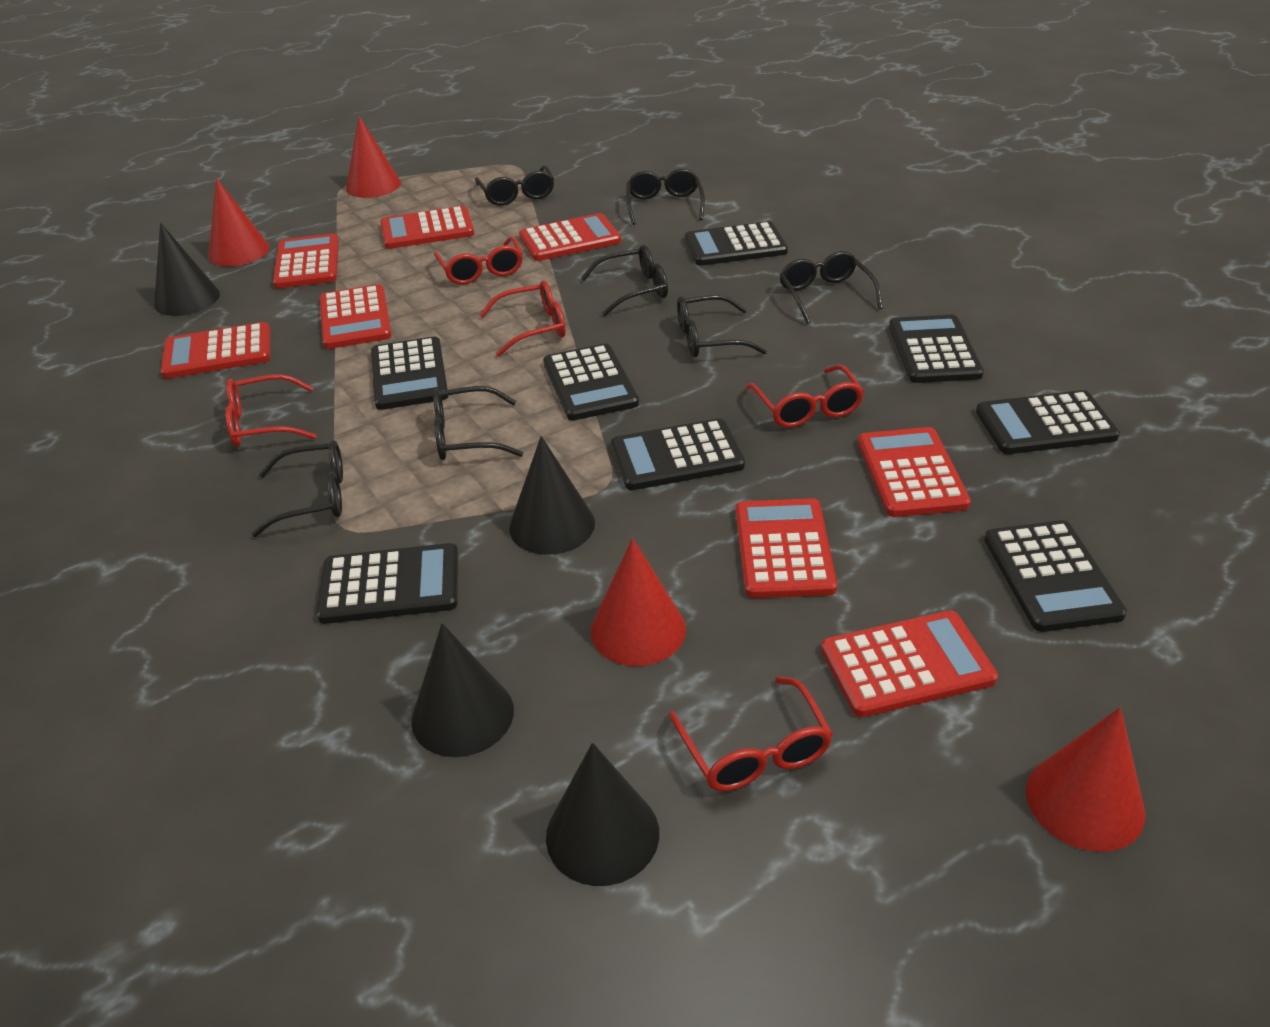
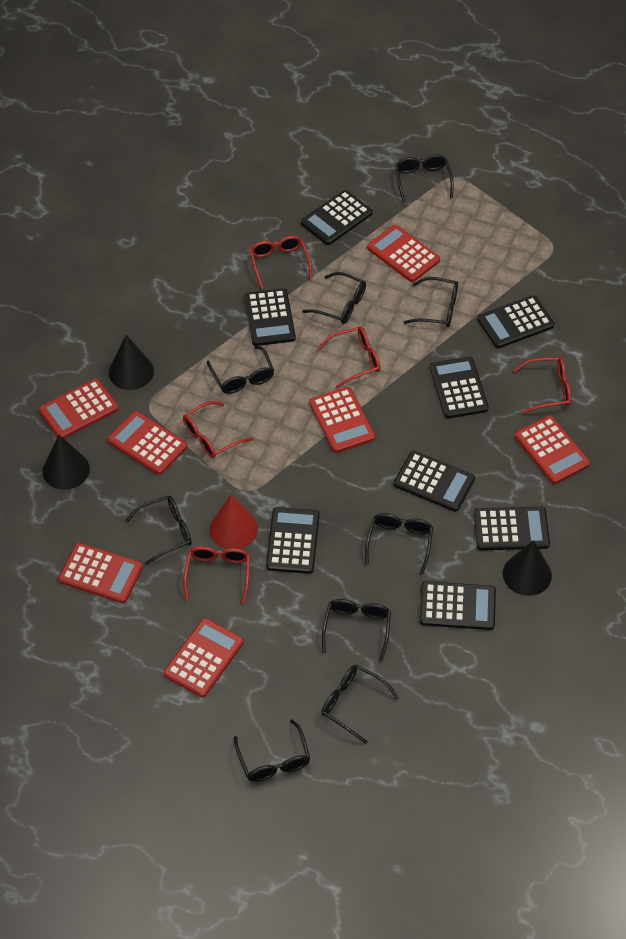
black cone: [154,223,220,316] [411,623,514,757] [509,436,595,555] [546,743,659,886] = 4 -> [43,435,90,490] [109,335,154,390] [503,540,552,596] = 3
black glasses: [251,440,343,537] [433,386,523,460] [475,165,554,206] [581,245,668,316] [626,169,705,225] [677,295,767,357] [780,251,883,324] = 7 -> [125,496,192,565] [207,345,274,394] [234,720,310,782] [302,272,366,324] [321,665,399,744] [322,599,391,662] [365,513,433,575] [395,155,454,203] [404,277,458,327] = 9
red calculator: [161,322,270,379] [273,233,339,289] [320,284,392,349] [380,206,474,249] [519,213,621,261] [736,498,837,598] [821,610,998,717] [858,427,971,517] = 8 -> [39,379,119,438] [58,543,143,603] [107,411,188,475] [164,618,244,697] [309,387,375,453] [367,225,440,282] [515,416,590,484] = 7
red cone: [208,178,269,266] [346,116,401,198] [590,538,686,666] [1026,707,1146,852] = 4 -> [210,494,258,549] = 1

